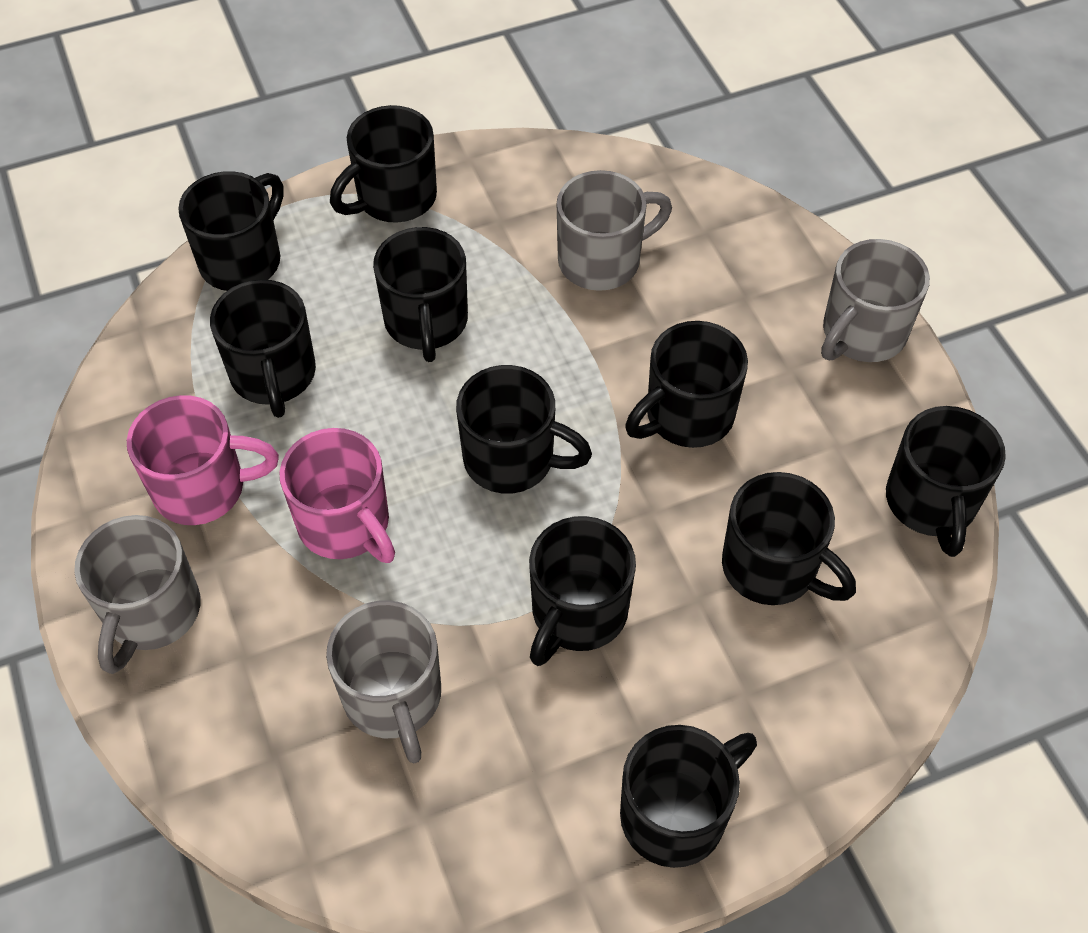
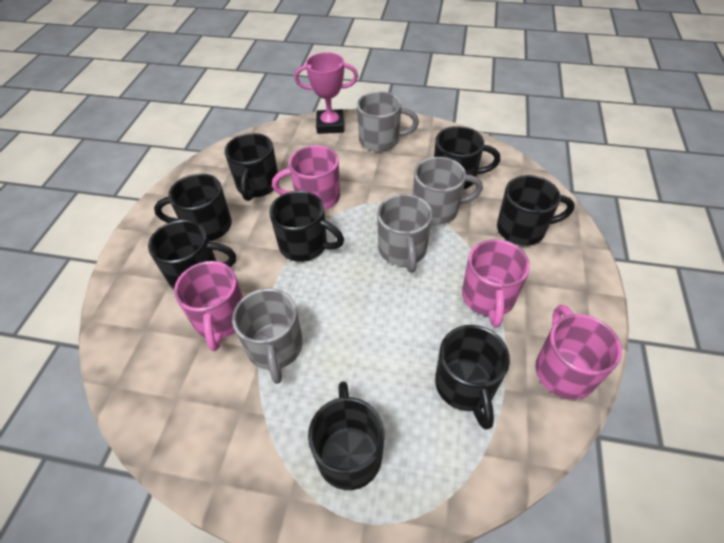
black mug: [178,171,284,291] [210,279,316,418] [330,105,437,223] [373,227,468,362] [456,365,592,494] [529,516,636,666] [620,725,757,868] [625,321,748,448] [722,472,856,605] [886,406,1006,557] = 10 -> [148,220,236,290] [154,174,232,241] [225,133,279,201] [269,191,344,262] [308,381,384,490] [434,126,501,190] [435,325,510,430] [497,175,575,246] = 8
pink mug: [127,395,279,525] [279,428,395,563] = 2 -> [174,261,243,351] [272,145,340,210] [462,239,530,328] [535,305,622,400] = 4
pink trophy: none = 0 -> [294,52,358,134] = 1

